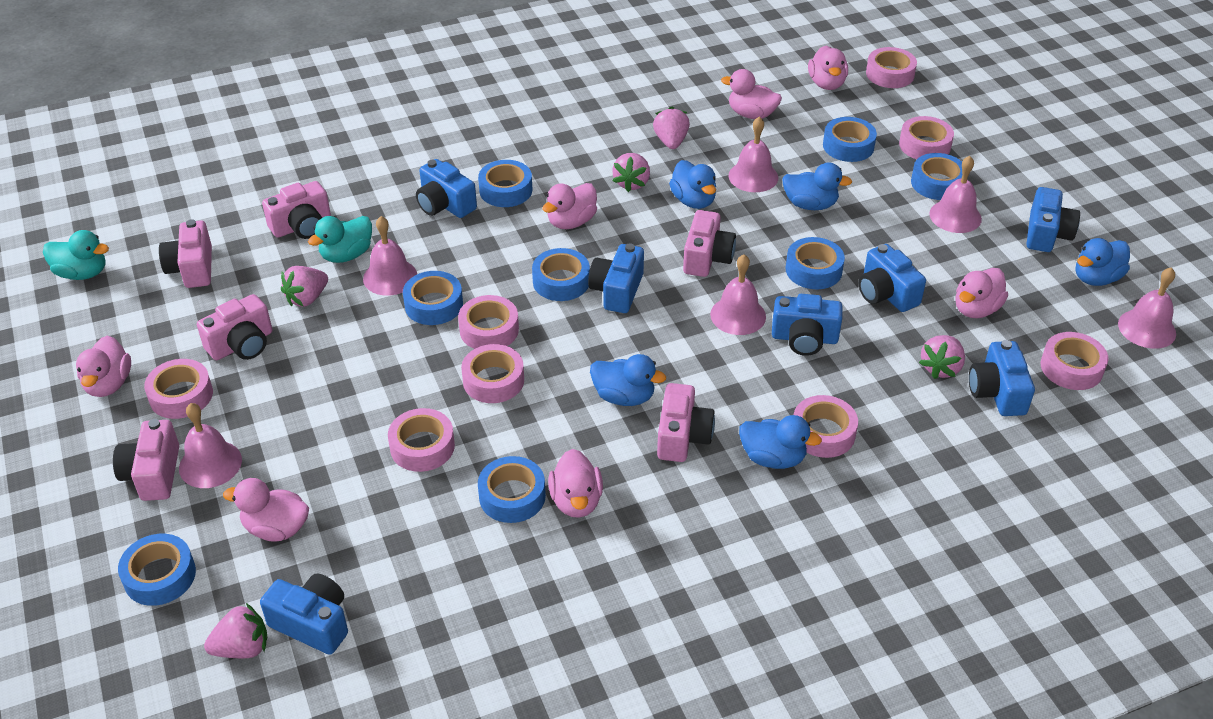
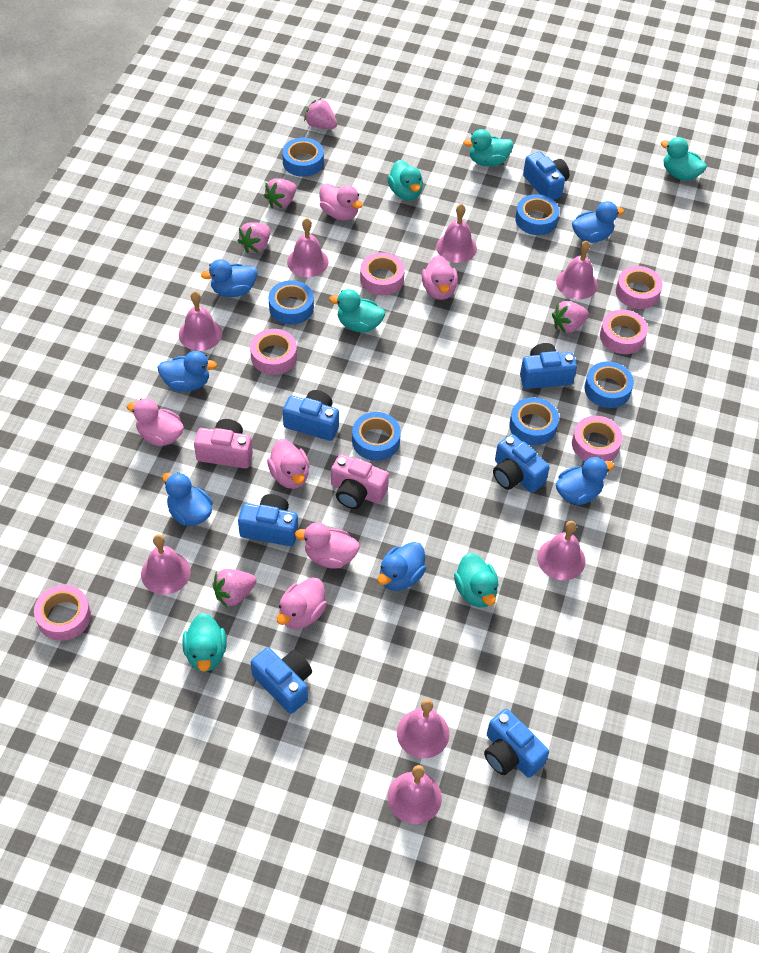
blue duck: [590,354,666,406] [669,160,716,209] [739,415,822,469] [782,162,852,210] [1076,238,1130,286] = 5 -> [158,351,217,392] [162,472,213,526] [201,259,257,297] [378,542,426,591] [556,457,614,505] [572,201,624,243] = 6
blue tape: [118,534,196,606] [403,271,463,325] [478,160,532,207] [478,456,546,523] [532,248,590,301] [786,237,845,289] [823,117,877,162] [911,153,962,200] = 8 -> [269,280,314,325] [282,138,324,177] [352,412,401,461] [509,397,559,445] [515,194,559,235] [584,362,634,408] = 6
pink bell: [179,403,242,488] [363,216,417,296] [710,254,766,335] [729,117,778,192] [929,156,982,233] [1118,267,1176,349] = 6 -> [141,534,191,595] [179,291,222,351] [287,218,328,277] [387,765,442,824] [397,699,449,758] [436,204,477,263] [537,521,585,580] [556,241,598,299] = 8
pink camera: [113,419,179,501] [159,219,212,288] [197,294,272,360] [262,181,331,239] [657,383,715,462] [683,210,736,277] = 6 -> [194,419,253,468] [331,454,389,509] = 2
pink duck: [76,335,131,397] [223,478,309,542] [542,183,597,229] [548,449,603,518] [721,69,782,119] [808,46,848,90] [955,268,1008,318] = 7 -> [127,398,184,446] [267,439,310,489] [277,577,327,629] [295,522,360,569] [319,183,363,220] [422,255,458,300] = 6
pink tape: [144,359,213,419] [388,408,455,472] [458,295,519,349] [461,344,524,403] [794,395,858,458] [866,47,917,88] [899,116,954,159] [1040,332,1109,390] = 8 -> [34,585,91,641] [250,329,297,375] [360,252,405,295] [572,416,623,461] [600,310,648,354] [616,266,663,309] = 6
turquoise duck: [43,230,109,280] [308,216,372,263] = 2 -> [182,613,227,672] [329,289,385,333] [387,160,423,201] [454,553,499,608] [463,129,513,166] [661,137,707,181] = 6

